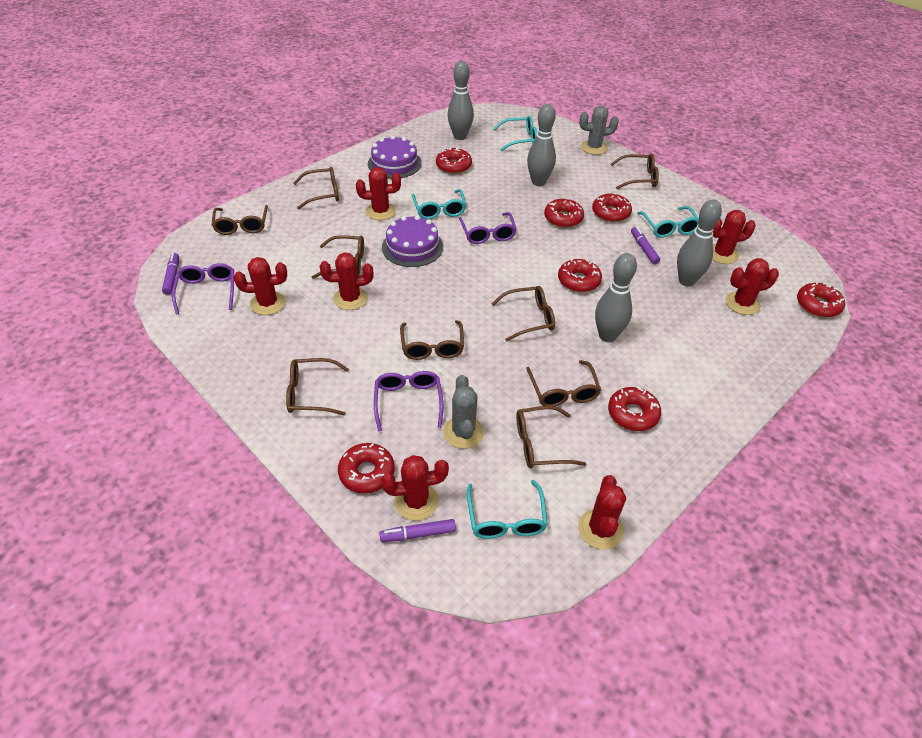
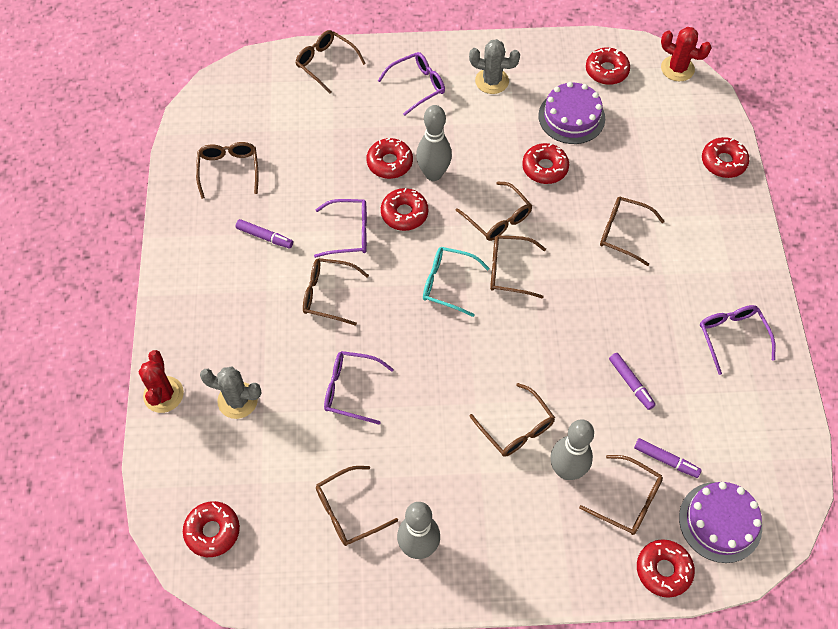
grey bowling pin: [448,61,474,140] [527,104,556,186] [595,253,637,342] [677,199,722,287] = 4 -> [397,502,440,559] [416,105,452,181] [550,419,594,480] = 3
purple glasses: [172,263,234,314] [374,371,443,432] [459,212,517,244] = 3 -> [314,199,367,258] [324,351,394,425] [378,52,445,116] [700,305,776,375] = 4
red cactus: [234,257,287,315] [320,252,373,310] [356,167,401,220] [381,455,449,521] [578,475,626,550] [712,210,756,264] [725,258,779,315] = 7 -> [139,350,184,413] [661,27,711,81] = 2
turquoise glasses: [412,189,466,219] [467,480,548,539] [493,116,537,151] [637,206,699,238] = 4 -> [423,247,490,317] = 1

